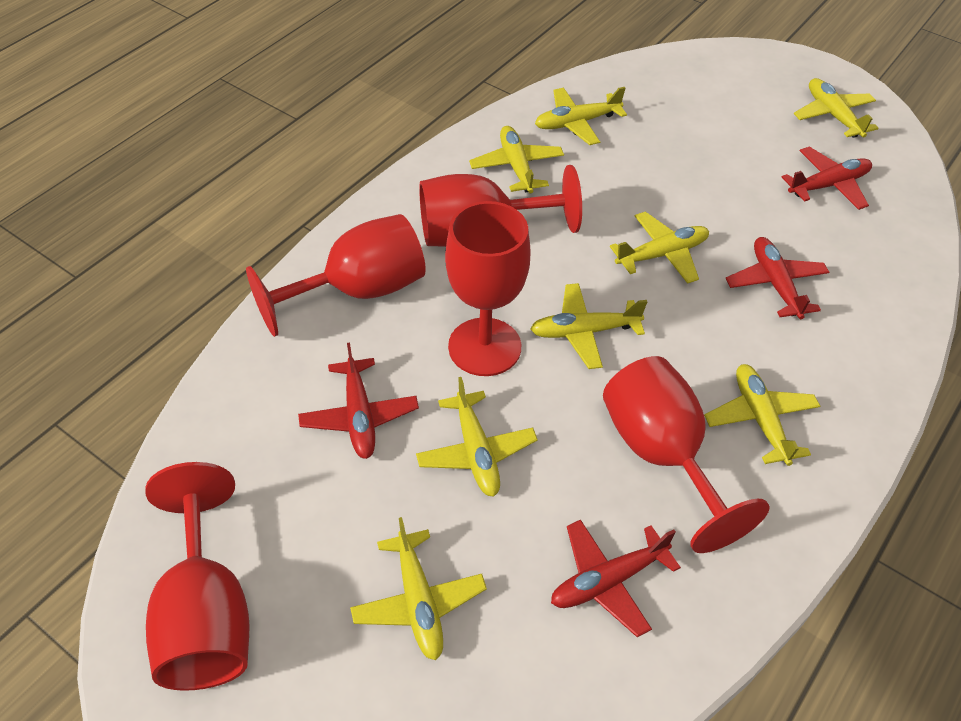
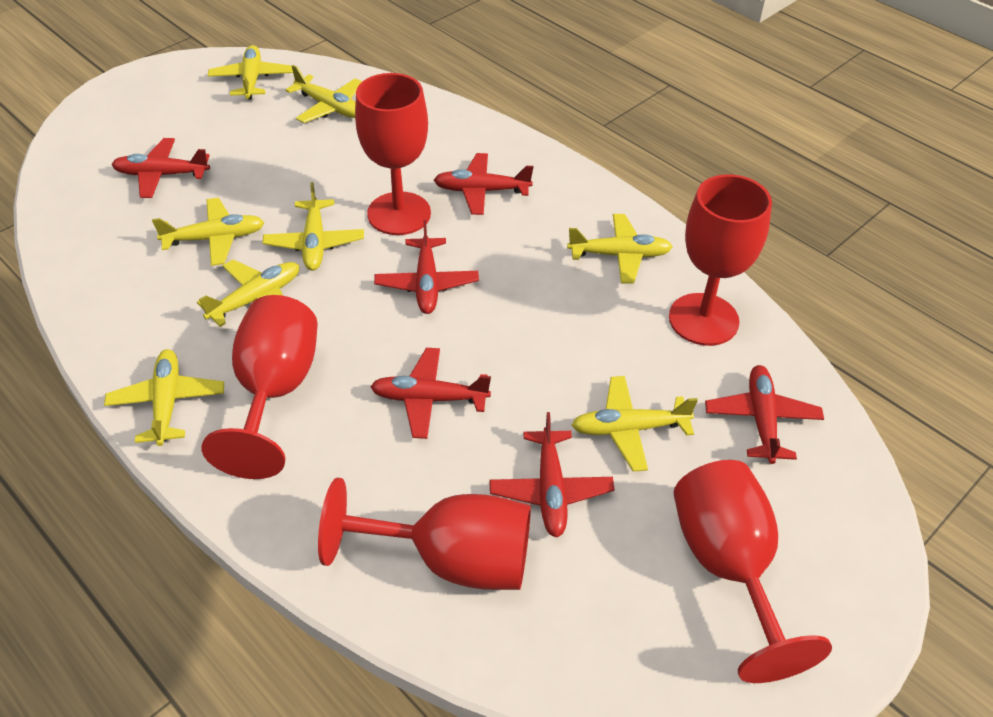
red plane: [298,342,419,459] [551,520,681,637] [725,237,829,319] [782,147,872,210] = 4 -> [112,138,210,198] [370,348,491,439] [374,220,479,314] [434,153,533,215] [489,412,615,537] [705,365,824,464] = 6

